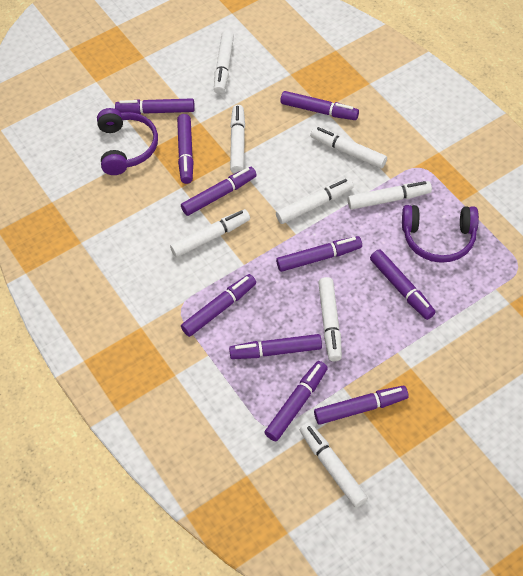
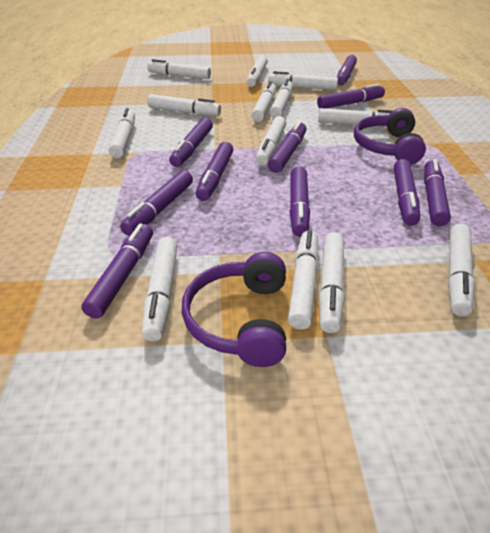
white marker: [170,209,250,257] [214,30,234,94] [230,105,245,174] [276,178,354,224] [300,422,368,508] [310,127,387,169] [318,277,342,361] [348,181,432,210] = 8 -> [109,108,135,158] [142,237,178,342] [147,59,211,79] [147,94,221,116] [247,55,268,87] [251,81,276,122] [256,116,286,166] [268,71,338,90] [270,79,293,118] [288,230,319,330] [318,108,394,127] [319,232,345,333] [448,224,475,316] = 13

